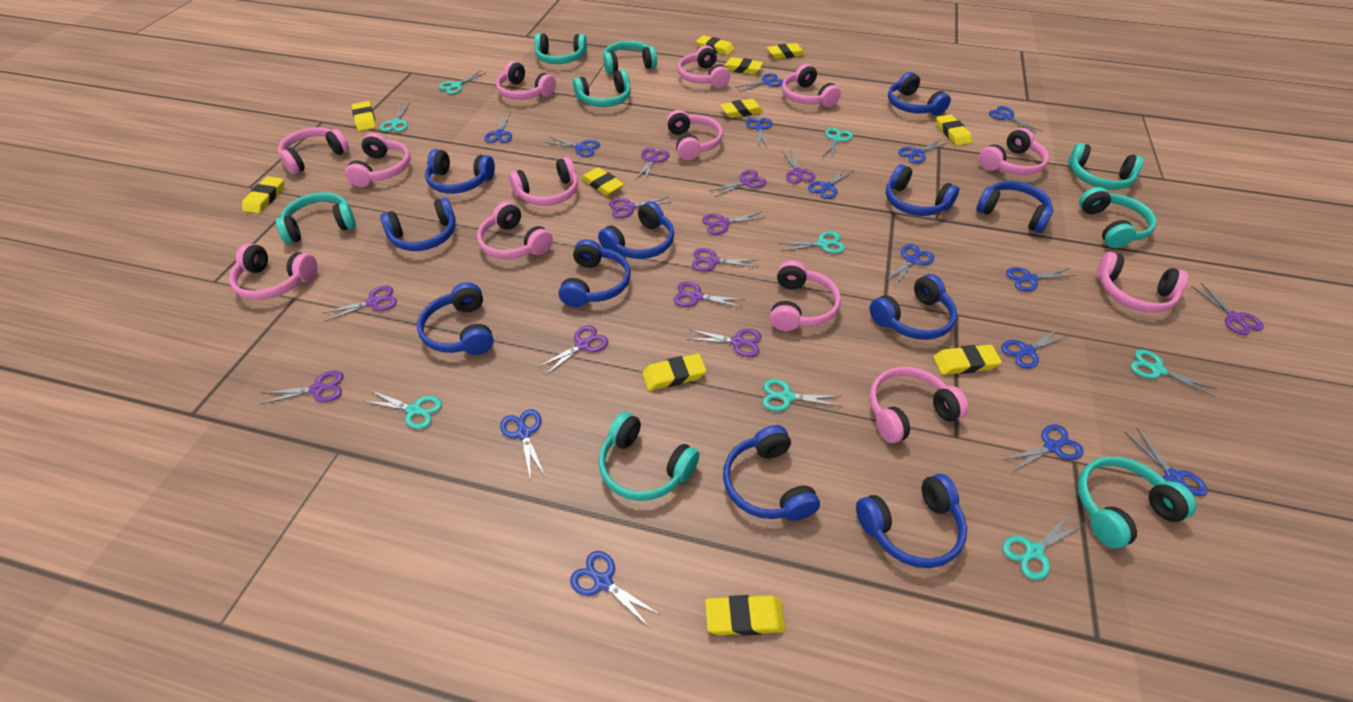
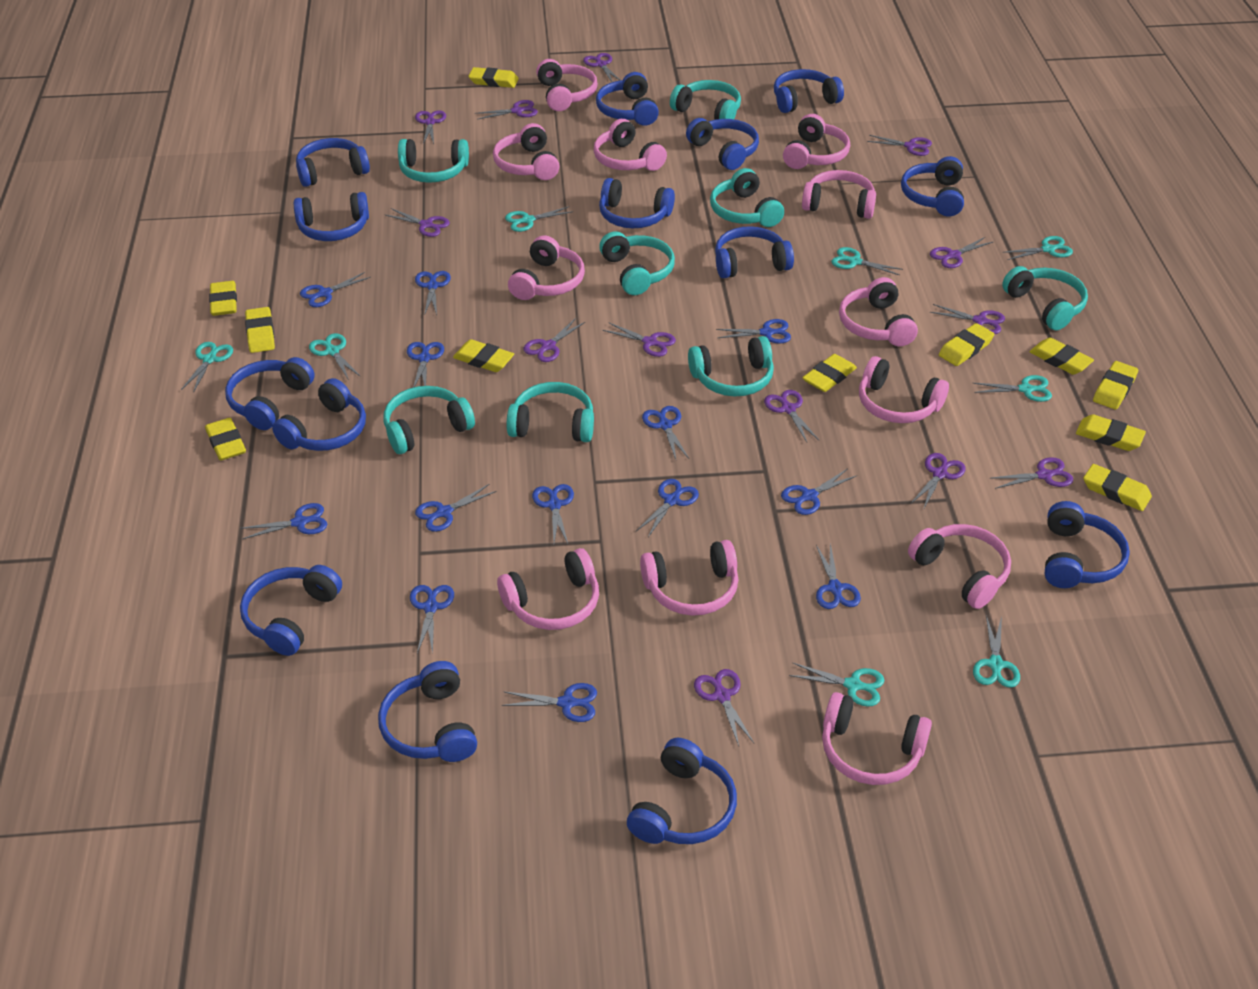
blue headphones: [380,198,456,251] [417,282,494,355] [425,149,495,194] [559,239,631,307] [598,201,674,259] [723,425,820,521] [856,474,967,568] [870,274,957,340] [886,164,959,216] [888,72,951,116] [976,181,1054,233] = 11 -> [225,357,315,430] [240,565,342,656] [272,378,366,451] [294,192,369,241] [296,138,370,187] [378,661,477,762] [596,72,659,126] [599,178,675,228] [627,738,737,844] [686,118,759,170] [715,226,794,278] [774,69,844,113] [901,156,964,217] [1045,501,1130,588] = 14
blue scissors: [484,112,512,143] [500,409,545,481] [545,137,600,157] [570,551,660,628] [737,73,783,92] [746,118,773,149] [808,168,854,199] [886,244,934,285] [898,139,947,164] [989,106,1042,134] [1001,328,1068,369] [1003,425,1084,472] [1006,267,1076,292] [1125,427,1208,496] = 14 -> [240,503,327,539] [300,272,371,307] [407,342,444,388] [410,585,454,654] [415,271,451,316] [415,484,497,532] [502,683,597,722] [532,484,574,544] [636,479,699,537] [642,406,689,459] [716,319,791,344] [781,469,856,515] [816,543,861,609] = 13
pink headphones: [229,244,318,300] [278,127,349,174] [345,133,411,187] [477,201,553,259] [496,61,556,100] [509,157,578,206] [666,110,723,160] [677,45,730,88] [770,260,841,331] [782,64,841,107] [869,367,968,443] [979,128,1049,175] [1096,252,1188,313] = 13 -> [493,123,560,180] [497,548,599,630] [508,235,585,300] [536,59,598,111] [594,119,667,171] [640,540,738,616] [783,114,850,169] [802,170,876,219] [822,692,932,785] [839,277,918,346] [859,356,949,423] [908,524,1011,609] = 12
purple scissors: [261,370,343,404] [323,286,397,322] [538,325,608,376] [609,197,671,218] [635,148,669,183] [673,282,745,308] [687,329,762,357] [692,248,759,271] [702,212,766,235] [710,170,766,197] [782,149,815,184] [1191,283,1264,335] = 12 -> [385,208,450,237] [415,110,446,144] [475,100,538,120] [524,318,585,362] [583,53,621,82] [602,322,676,357] [694,669,754,746] [764,390,819,442] [867,135,932,156] [911,453,966,510] [930,237,993,268] [930,304,1005,334] [992,457,1073,489] = 13

